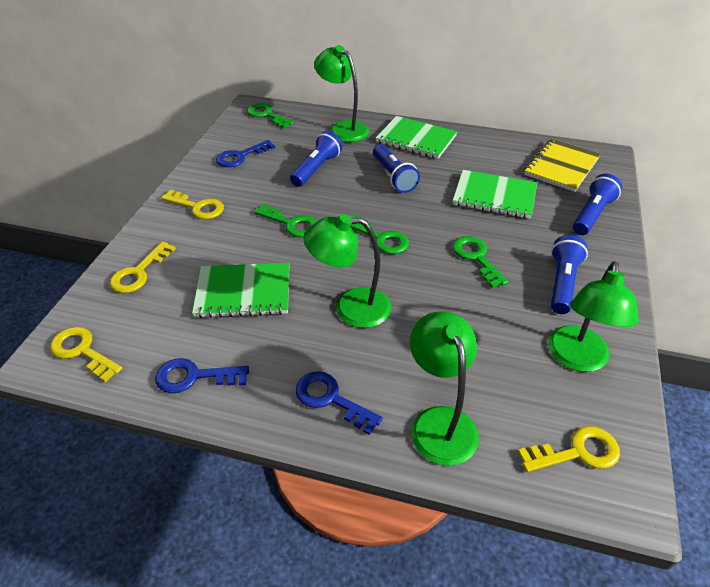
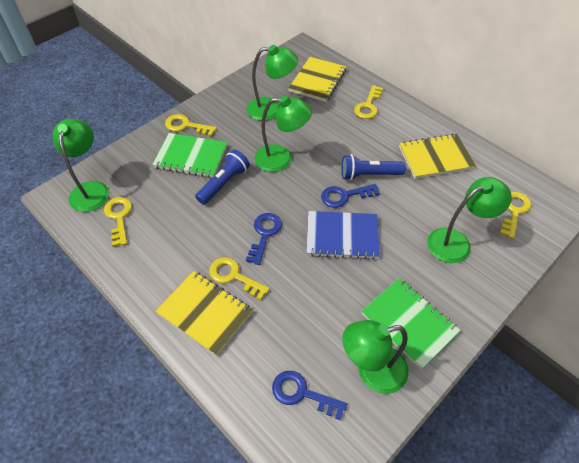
blue flashlight: [290,131,343,187] [373,144,420,193] [551,235,588,314] [573,174,622,235] = 4 -> [195,149,250,204] [341,154,406,180] = 2
blue notebook: none = 0 -> [306,211,380,260] = 1
green key: [247,103,294,128] [254,203,317,237] [351,215,409,254] [453,236,508,288] = 4 -> none = 0
green lamp: [303,214,392,328] [314,45,369,142] [410,311,479,466] [548,261,639,372] = 4 -> [53,119,109,212] [246,45,298,121] [255,96,312,172] [342,320,408,394] [427,177,512,263] = 5
green notebook: [192,263,290,318] [376,116,457,159] [453,170,537,219] = 3 -> [152,133,227,178] [361,278,461,369] = 2
yellow key: [50,327,122,382] [110,241,176,293] [161,190,224,219] [518,426,620,472] = 4 -> [104,197,132,247] [165,114,217,136] [209,257,270,301] [354,85,383,119] [500,191,531,239] = 5
yellow notebook: [524,139,601,192] = 1 -> [155,271,253,356] [288,57,346,102] [399,134,476,179] = 3

